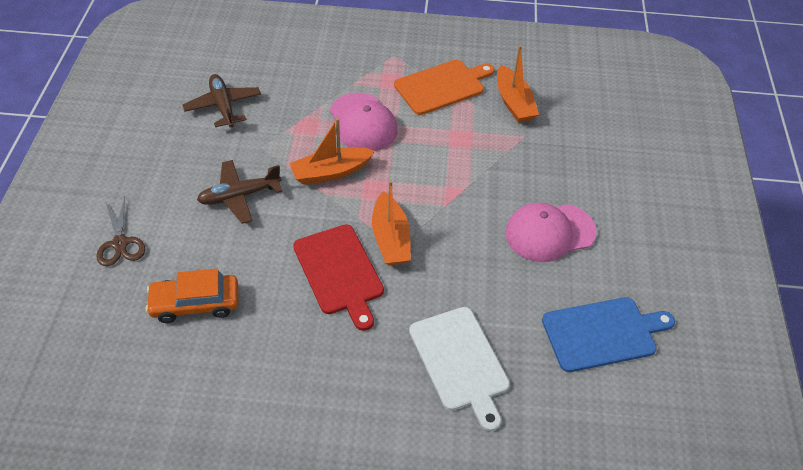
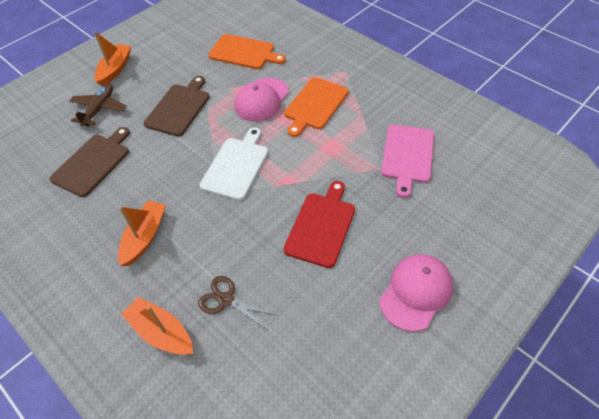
blue cutting board: [542,297,675,372] = 1 -> none = 0
brown cutting board: none = 0 -> [50,127,130,197] [144,76,210,136] = 2
brown plane: [182,74,261,127] [197,160,282,224] = 2 -> [69,83,127,126] = 1
orange car: [146,269,238,323] = 1 -> none = 0
orange cutting board: [394,60,495,115] = 1 -> [208,34,286,69] [284,77,349,137] = 2
pink cutting board: none = 0 -> [381,125,434,198] = 1

